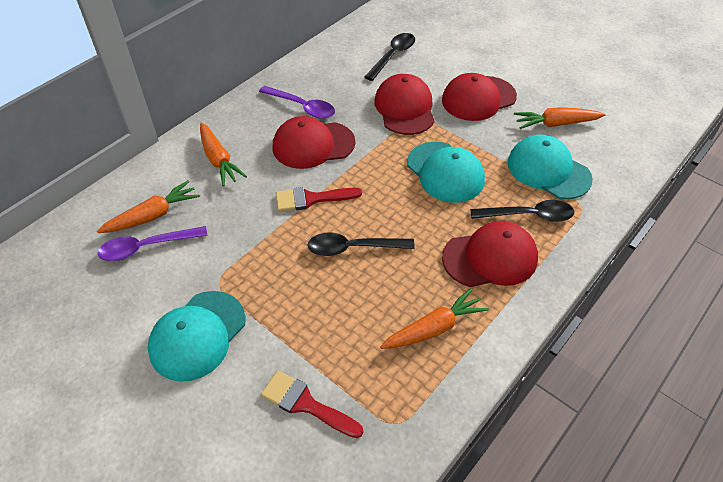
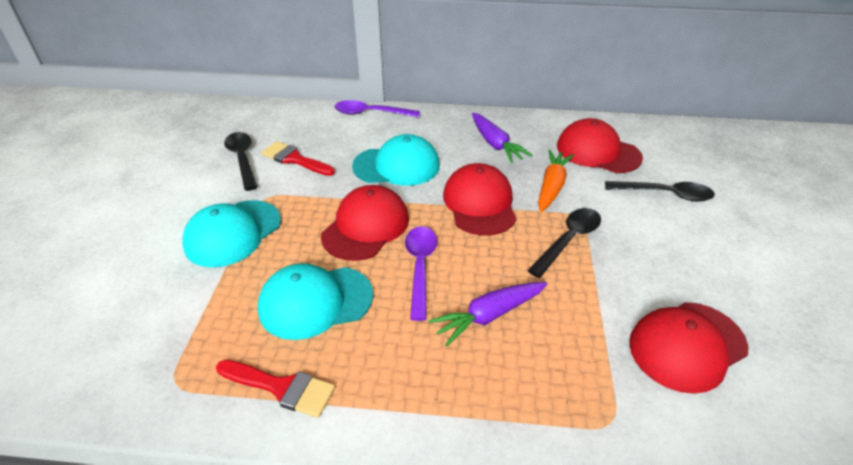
orange carrot: [97,180,200,233] [200,123,247,186] [380,288,489,349] [514,107,605,129] = 4 -> [538,150,574,212] = 1
purple carrot: none = 0 -> [429,282,547,346] [472,113,532,163] = 2

